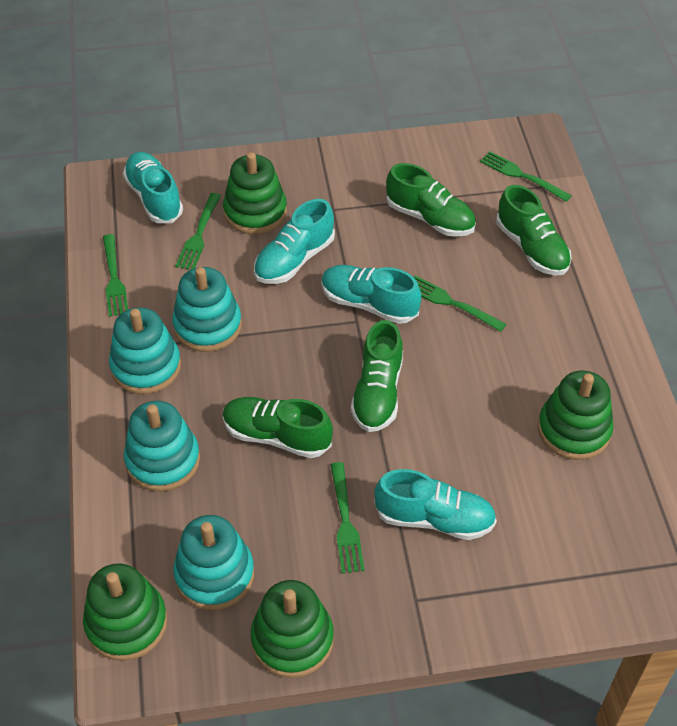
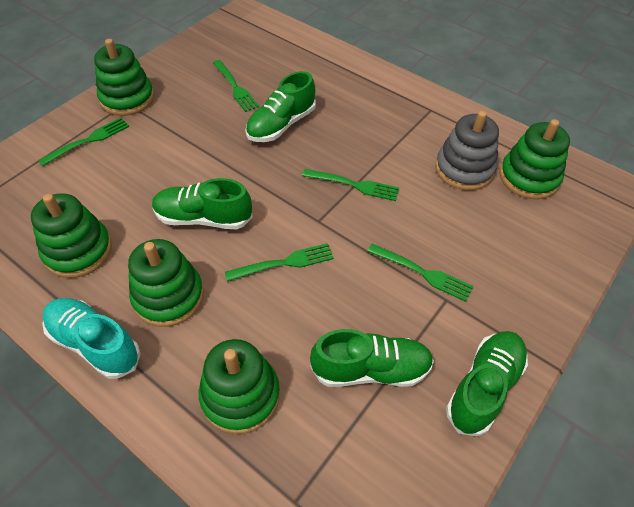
green stacking toy: [83,563,168,661] [223,152,287,234] [251,580,334,678] [538,370,614,460] = 4 -> [31,193,112,278] [94,39,154,116] [128,239,204,327] [199,339,280,434] [500,119,570,199] = 5
grey stacking toy: none = 0 -> [435,111,499,191] = 1
turquoise shoe: [123,152,183,223] [254,199,335,284] [321,265,422,324] [374,469,497,540] = 4 -> [42,298,140,379] = 1
turquoise stacking toy: [109,307,181,394] [124,401,200,491] [172,267,242,352] [173,515,254,610] = 4 -> none = 0

